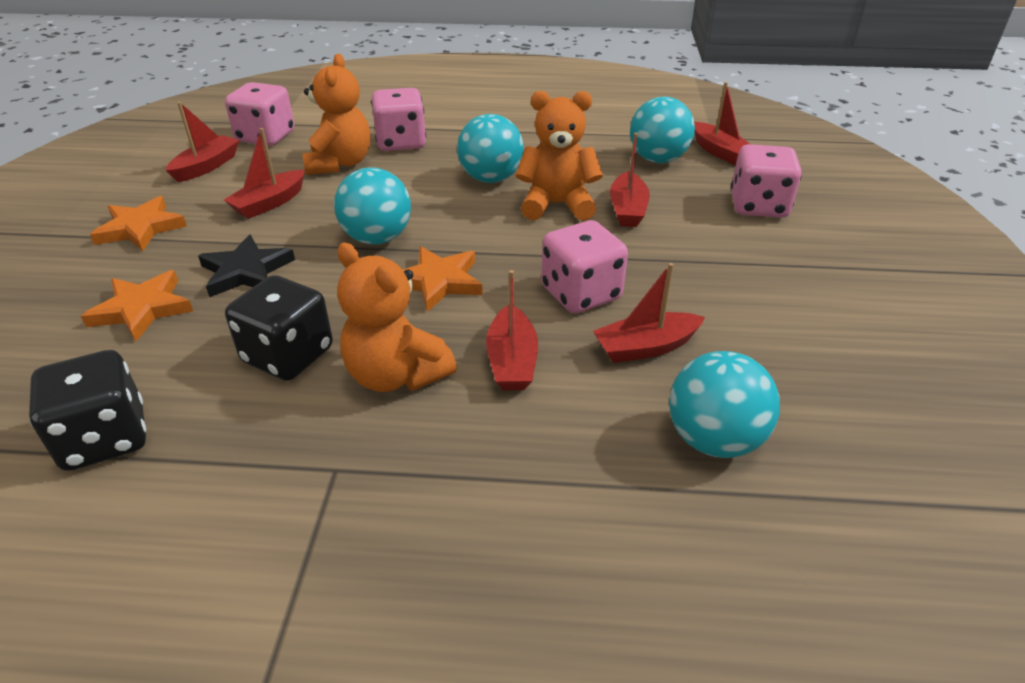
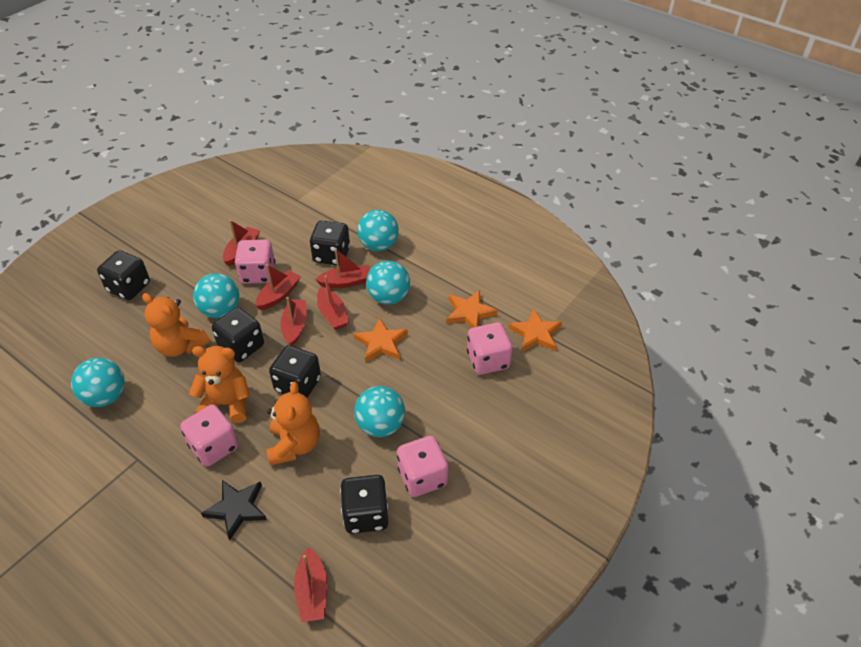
black dice: [29,350,146,471] [225,275,333,381] = 2 -> [97,250,150,300] [212,307,264,362] [269,345,321,398] [310,221,350,266] [340,475,389,534] = 5
turquoise ball: [334,168,411,245] [457,114,524,183] [630,97,695,163] [669,351,780,458] = 4 -> [71,358,125,407] [193,273,240,318] [354,386,405,437] [357,210,399,251] [366,261,410,305] = 5

